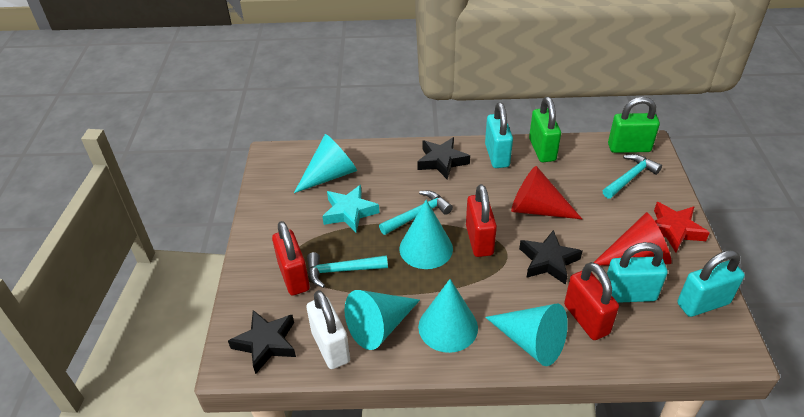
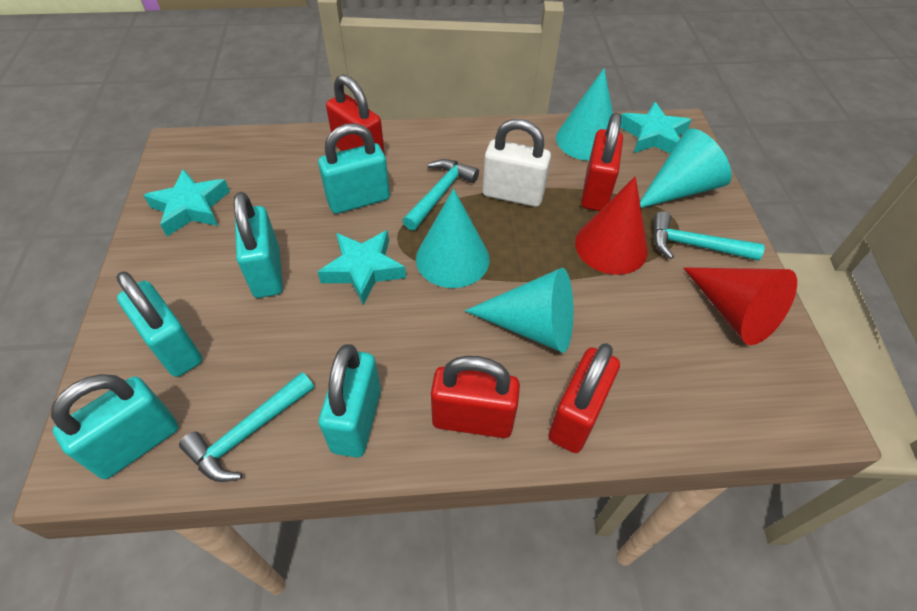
black star: [228,310,296,374] [417,137,470,179] [519,230,582,285] = 3 -> none = 0
green padlock: [529,97,561,162] [608,97,660,153] = 2 -> none = 0
red padlock: [272,221,310,296] [466,184,497,257] [564,262,619,340] = 3 -> [326,74,385,155] [431,356,520,438] [548,343,620,453] [581,112,623,211] = 4
red star: [654,202,710,252] = 1 -> none = 0
turquoise cone: [294,134,357,193] [344,290,420,350] [399,200,453,269] [418,279,478,353] [485,304,568,366] = 5 -> [416,189,490,288] [465,268,573,353] [556,68,613,161] [640,128,732,208] = 4
turquoise padlock: [485,102,513,168] [607,242,667,303] [677,250,745,317] = 3 -> [51,374,178,479] [116,271,202,377] [234,192,283,298] [318,123,390,214] [319,344,381,458] = 5
turquoise star: [322,185,379,233] = 1 -> [143,169,230,236] [318,230,406,305] [620,102,691,154] = 3

